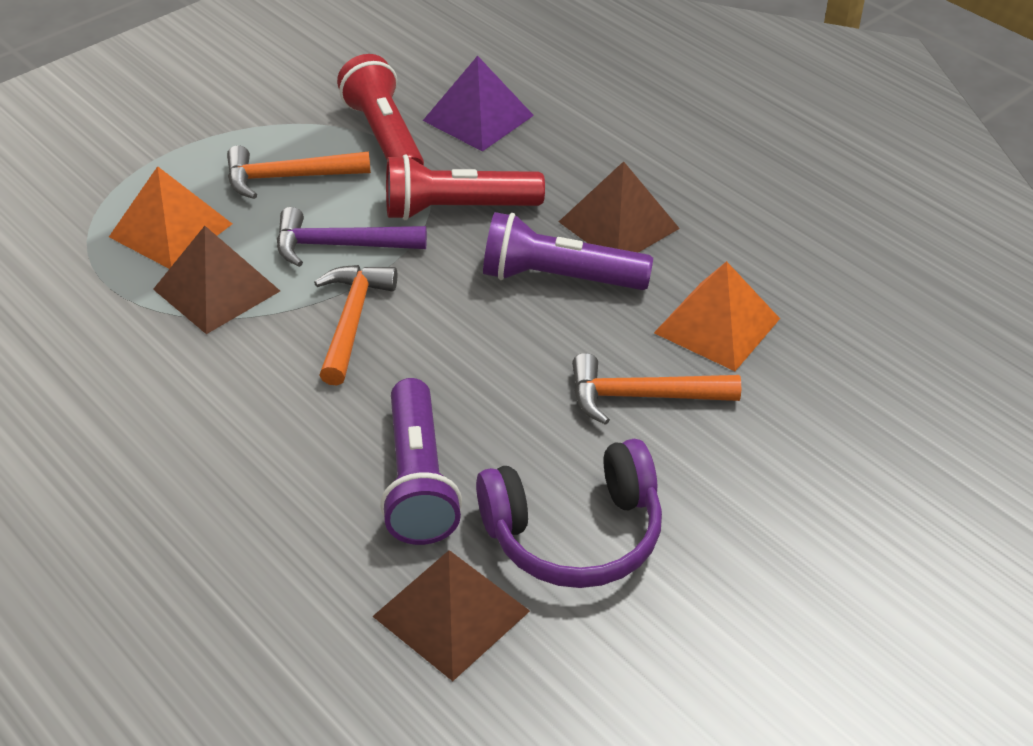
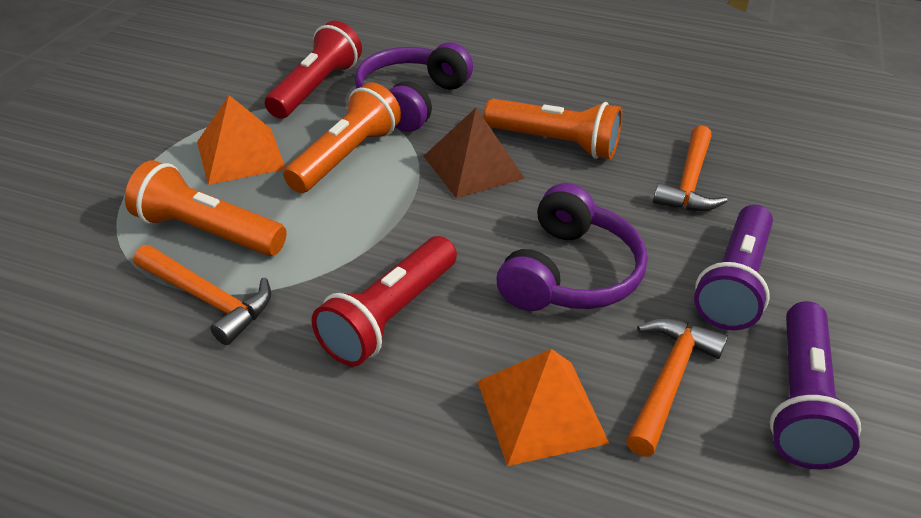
brown pyramid: [153,226,280,334] [372,550,530,681] [559,161,680,253] = 3 -> [424,108,525,198] = 1
orange flashlight: none = 0 -> [125,160,287,256] [283,82,401,193] [483,99,622,159] = 3
purple hammer: [277,207,427,267] = 1 -> none = 0
purple headphones: [476,439,662,588] = 1 -> [355,42,473,132] [497,183,648,311] = 2
purple pyramid: [423,56,534,152] = 1 -> none = 0

